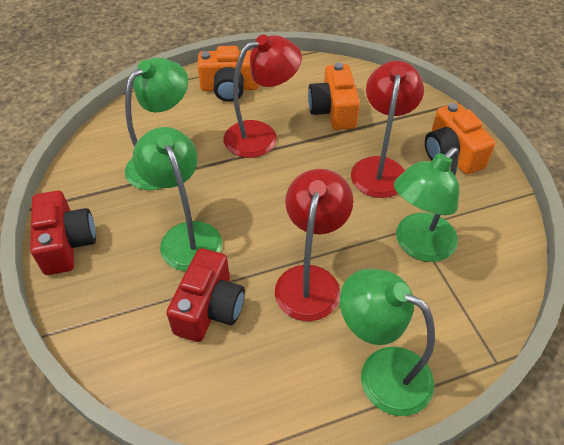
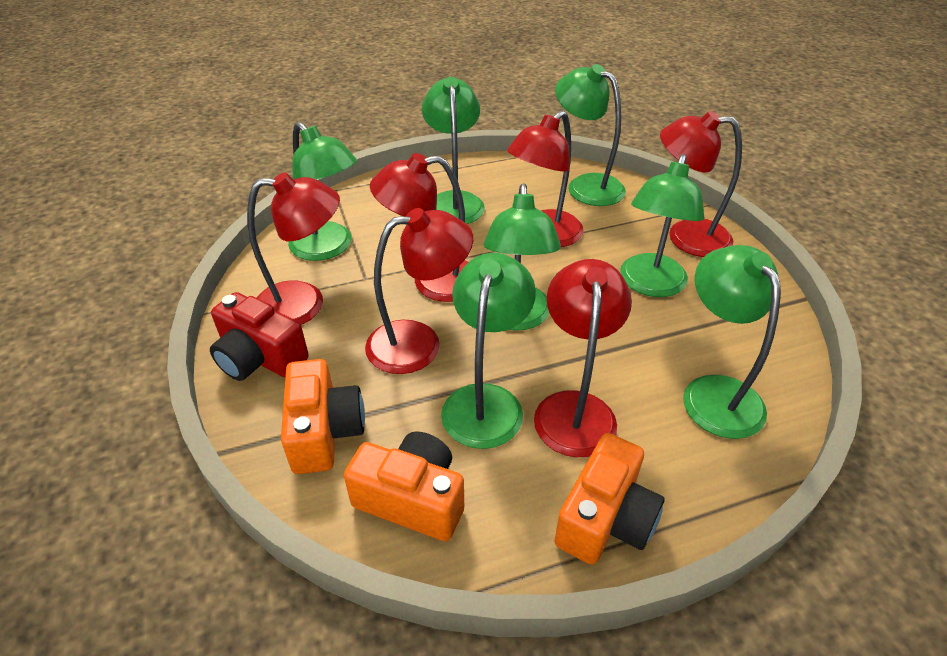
green lamp: [125,58,188,190] [133,127,222,271] [340,269,435,416] [394,147,459,262] = 4 -> [288,122,357,261] [422,77,485,224] [441,253,536,449] [484,183,561,331] [555,64,626,206] [620,154,704,297] [683,245,781,439] = 7
red camera: [30,191,96,275] [166,248,245,342] = 2 -> [210,292,309,381] = 1
red lamp: [224,35,302,158] [275,169,353,321] [351,61,424,198] = 3 -> [247,172,340,325] [365,208,473,374] [370,153,468,302] [507,111,584,247] [534,259,632,457] [660,111,742,257] = 6

